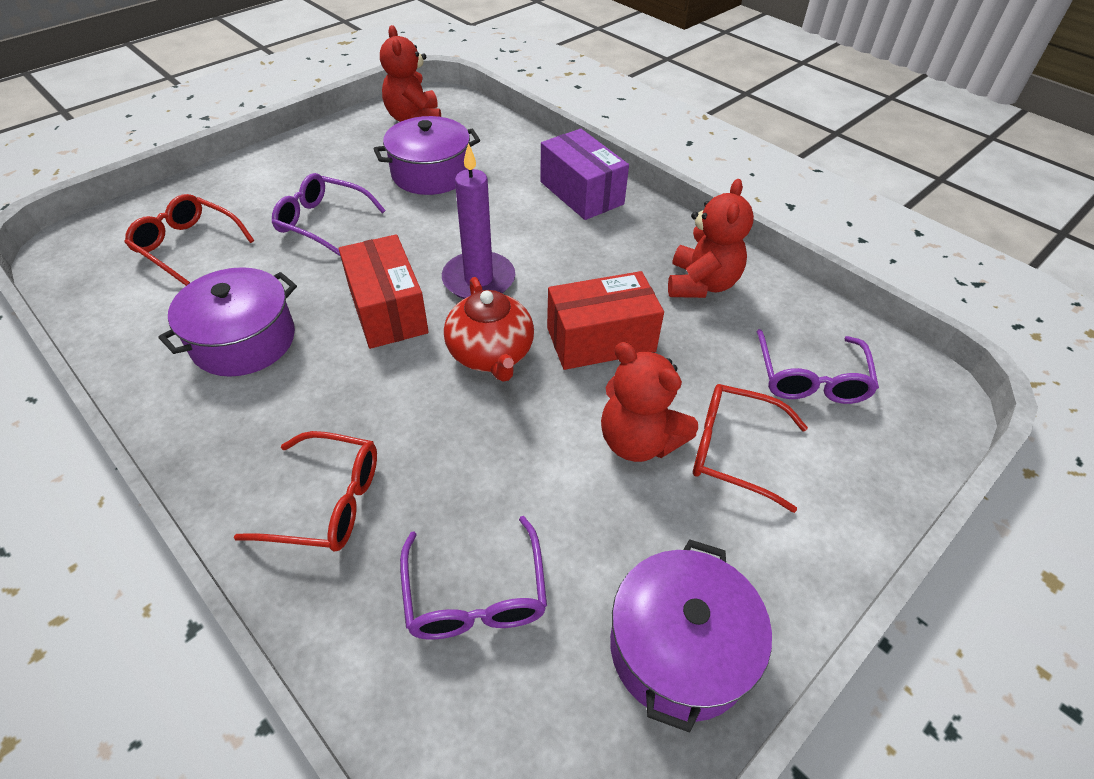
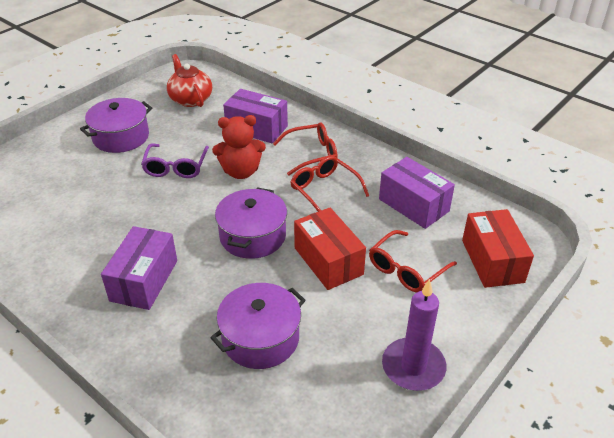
purple box: [540,129,629,220] = 1 -> [101,226,177,310] [223,89,288,144] [379,157,455,229] = 3
purple glasses: [272,173,386,256] [400,516,547,639] [756,329,879,404] = 3 -> [141,144,209,178] = 1
red teddy bear: [380,25,441,122] [601,342,698,462] [668,179,754,298] = 3 -> [212,115,266,179] = 1

